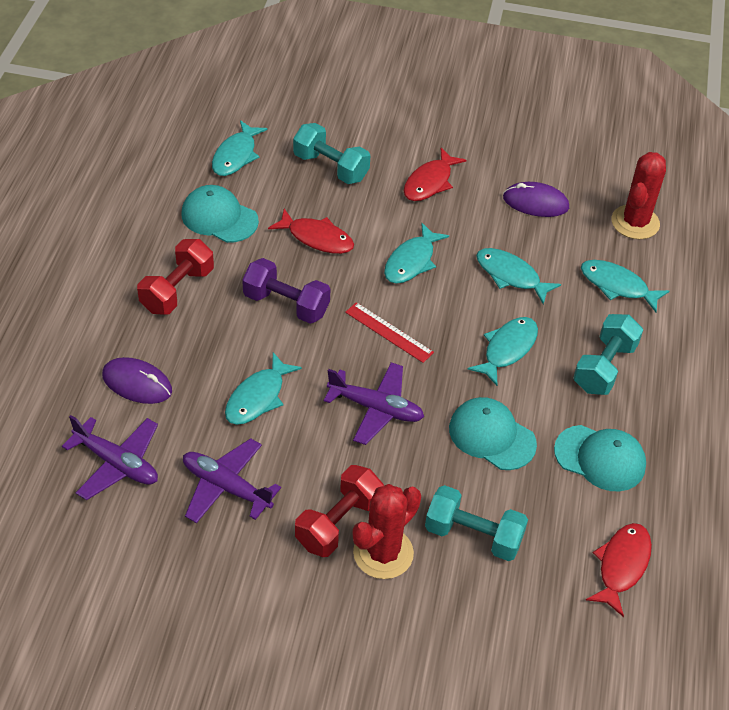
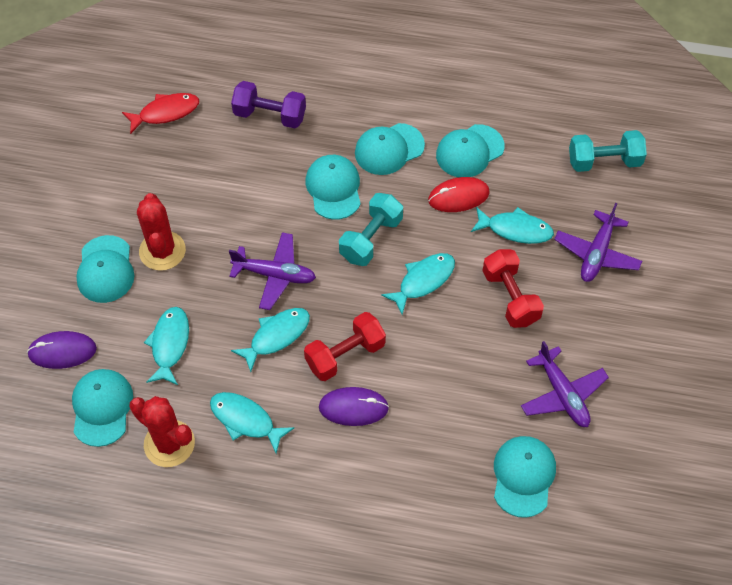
red fish: [268,209,354,254] [404,148,466,201] [586,523,652,617] = 3 -> [122,93,199,134] = 1
red mouse: none = 0 -> [428,177,490,212] = 1
red ruler: [345,302,434,363] = 1 -> none = 0
turquoise cap: [182,185,259,243] [449,397,537,470] [554,425,646,491] = 3 -> [72,369,133,447] [76,235,134,303] [306,155,361,220] [355,123,425,175] [436,124,504,177] [494,436,556,518] = 6
turquoise dumbbell: [293,123,370,184] [425,485,528,561] [573,314,643,395] = 3 -> [339,193,403,266] [569,130,647,172] = 2
turquoise fish: [212,120,268,176] [225,352,302,425] [384,223,449,284] [467,317,538,386] [476,248,561,304] [581,260,669,312] = 6 -> [144,307,189,385] [210,392,294,454] [231,308,310,372] [381,253,455,315] [471,207,554,244] = 5

